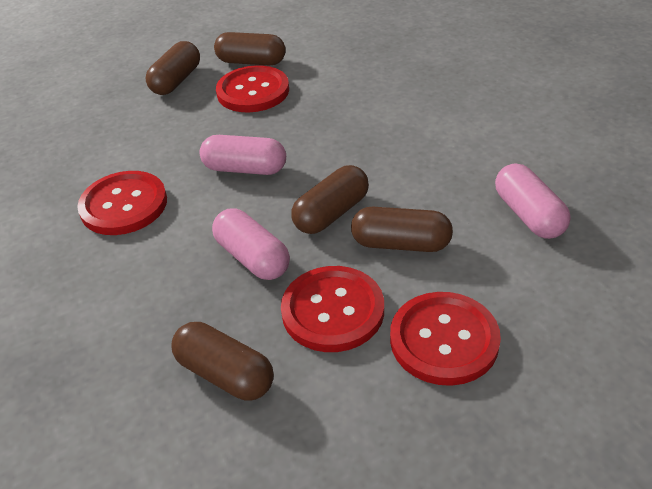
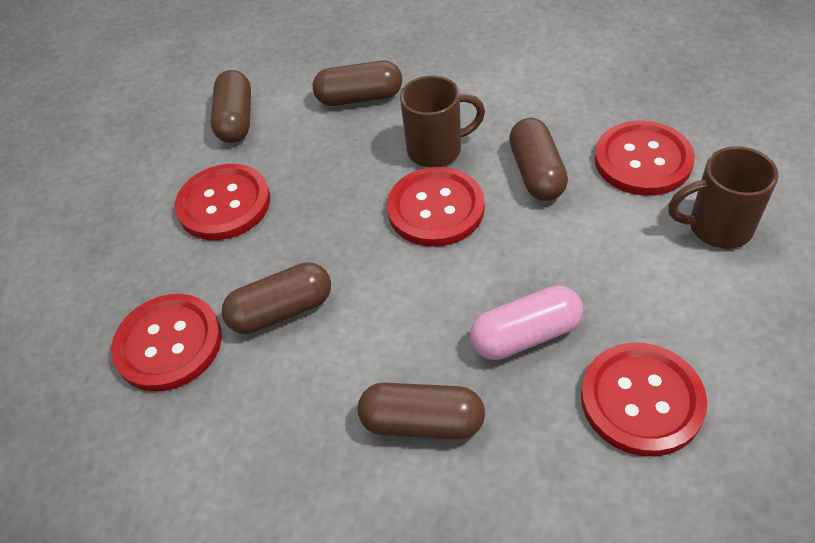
brown mug: none = 0 -> [400,76,485,167] [668,146,778,249] = 2
pink capsule: [200,135,286,175] [212,208,290,280] [495,163,571,239] = 3 -> [470,286,583,360] = 1
red button: [77,171,167,235] [216,65,289,112] [281,266,384,352] [390,292,501,386] = 4 -> [111,294,222,392] [175,164,270,240] [387,167,485,247] [581,343,707,456] [595,120,695,196] = 5

